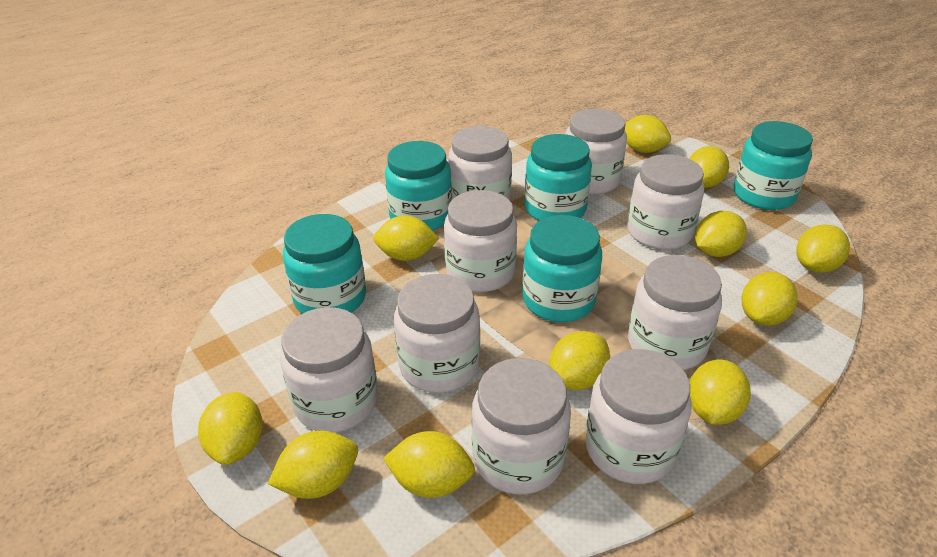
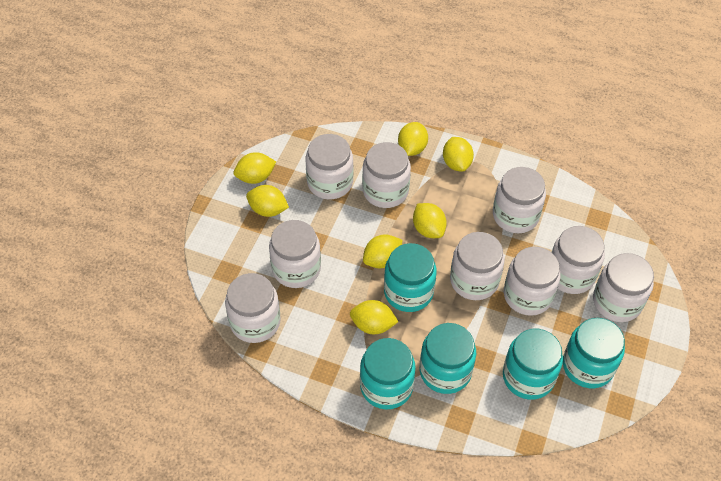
yellow lemon: [198,392,263,465] [268,431,358,499] [373,215,439,261] [383,431,475,498] [549,331,610,390] [625,115,671,153] [689,146,729,188] [689,359,751,425] [695,211,747,257] [741,272,797,326] [796,225,850,273] = 11 -> [234,152,276,184] [246,185,289,217] [350,300,398,334] [363,234,403,268] [398,122,428,156] [413,203,447,238] [443,137,474,172] = 7

